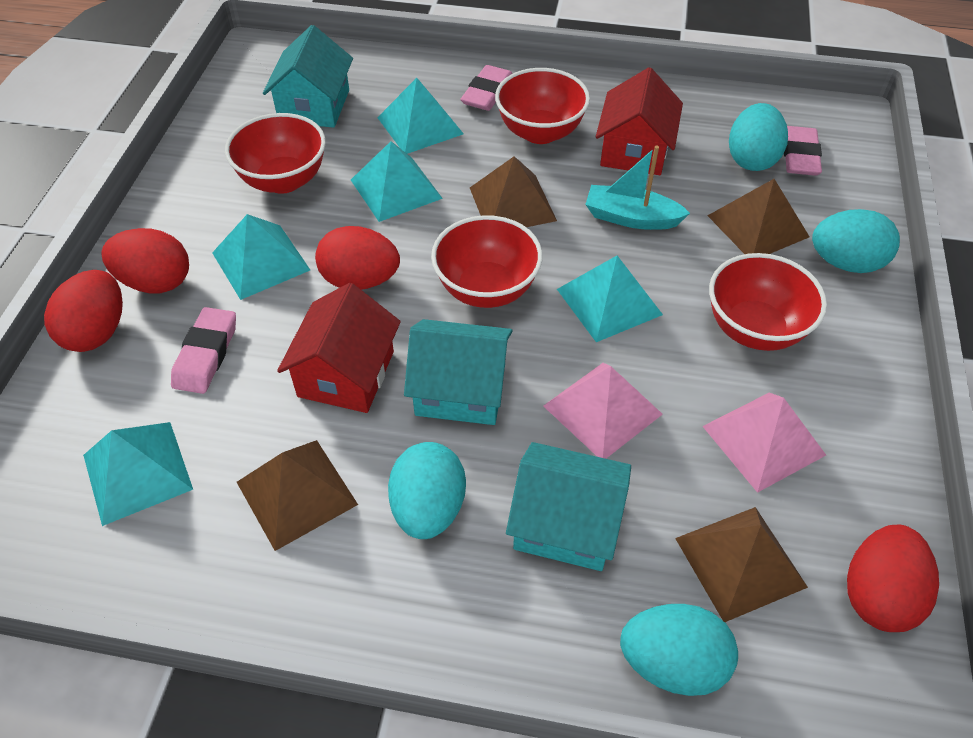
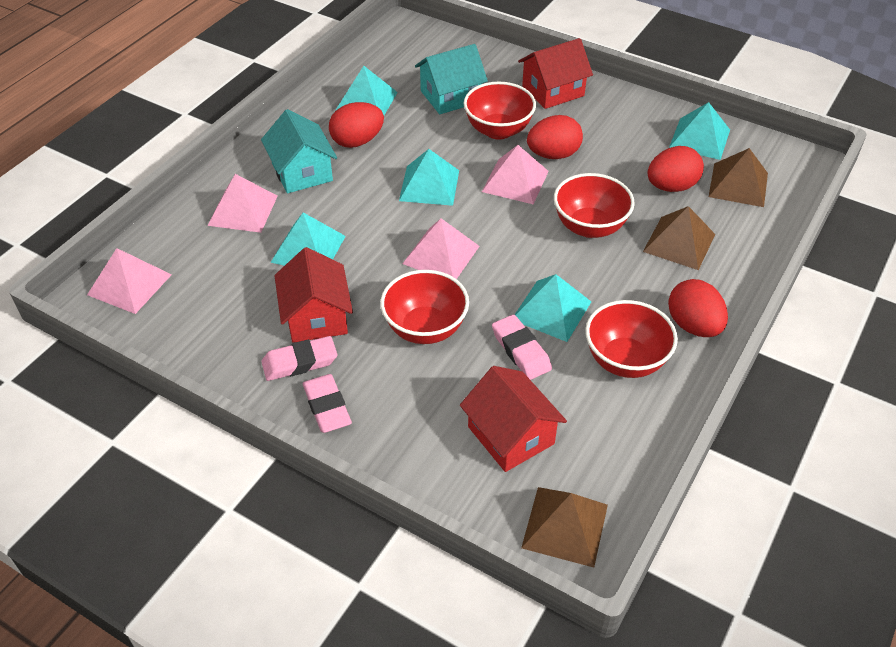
brown pyramid: [237,440,358,551] [470,156,557,227] [675,507,808,622] [707,179,810,254] = 4 -> [521,487,608,568] [643,206,715,270] [709,148,768,207] = 3
pink pyramid: [543,363,663,459] [702,392,826,493] = 2 -> [87,248,172,314] [207,174,278,233] [402,218,480,279] [482,145,549,204] = 4
red house: [277,283,401,413] [596,67,683,175] = 2 -> [274,247,353,343] [460,366,567,472] [518,38,593,109] = 3
turquoise boat: [585,146,690,230] = 1 -> none = 0
turquoise egg: [388,442,466,539] [620,604,738,696] [729,103,788,171] [812,209,900,273] = 4 -> none = 0
turquoise house: [263,25,353,128] [404,319,512,425] [506,442,631,571] = 3 -> [261,109,337,193] [415,44,488,114] = 2

